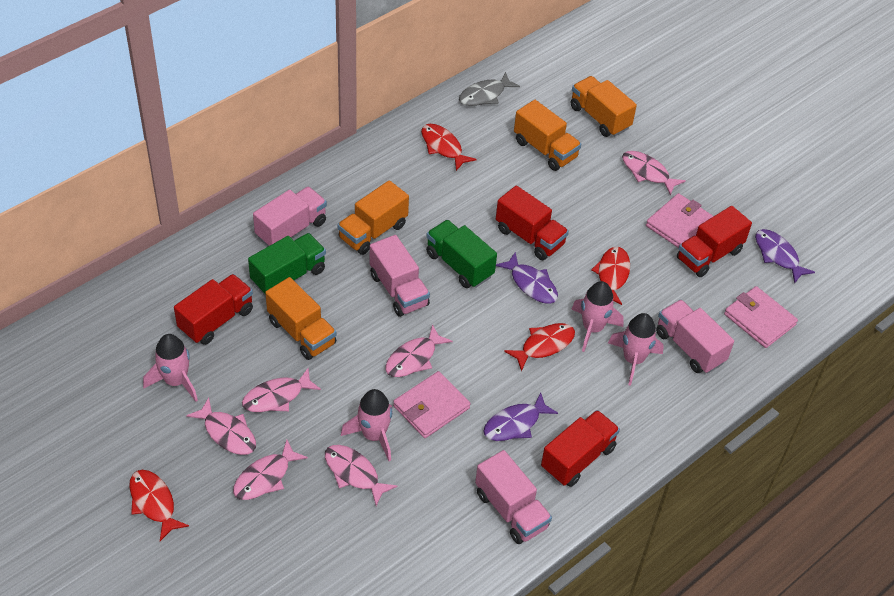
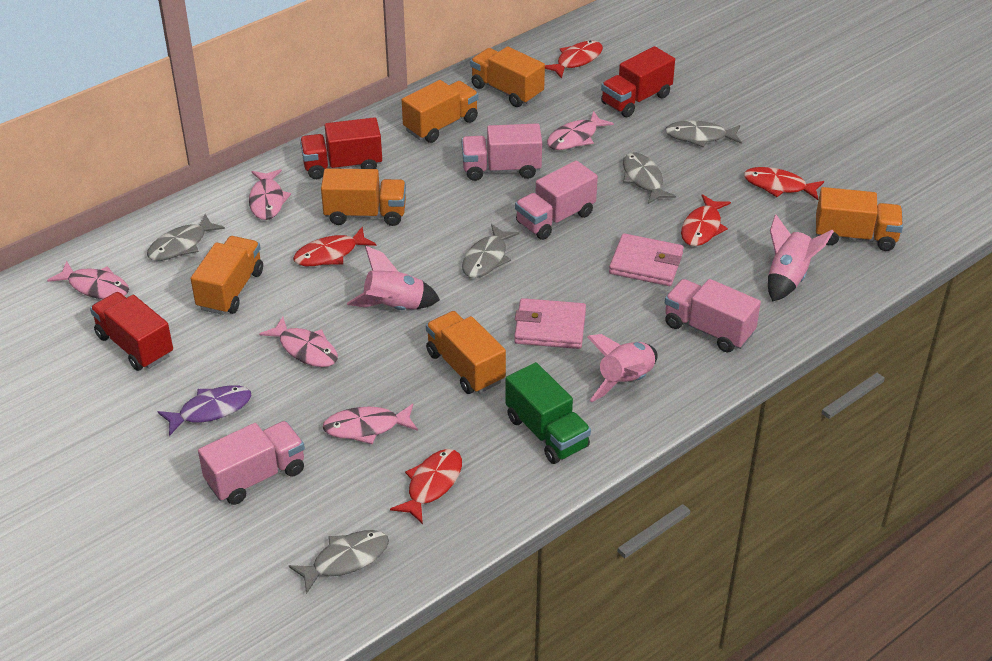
green truck: [248,233,326,296] [426,220,497,288] = 2 -> [505,362,591,464] = 1
grey fish: [459,72,520,106] = 1 -> [147,214,225,261] [289,530,389,594] [462,224,519,278] [623,153,676,204] [665,121,742,147] = 5
orange truck: [265,277,336,360] [337,180,409,255] [514,100,581,171] [571,76,637,137] = 4 -> [191,236,263,315] [321,168,406,226] [402,80,479,143] [426,311,506,394] [470,46,545,107] [816,187,903,251] = 6
pink fish: [186,398,256,455] [233,439,308,500] [242,368,321,412] [325,445,397,506] [385,324,453,377] [622,151,686,196] = 6 -> [47,261,129,299] [249,169,291,220] [259,317,338,367] [322,404,418,444] [547,111,614,150] = 5
pink rocket: [143,334,198,402] [341,389,393,461] [572,281,624,352] [608,313,664,386] = 4 -> [347,246,440,310] [587,334,658,402] [768,214,834,302] = 3
pink wallet: [393,371,470,438] [646,193,713,248] [724,286,798,348] = 3 -> [514,298,586,349] [609,233,684,286] = 2
purple fish: [483,392,558,441] [496,252,558,304] [755,229,815,284] = 3 -> [157,385,251,436] = 1
red fish: [129,470,189,541] [421,124,476,171] [504,323,575,371] [591,247,630,305] = 4 -> [293,227,376,266] [390,449,462,524] [545,41,603,79] [681,194,731,246] [744,167,824,200] = 5
red truck: [174,274,253,345] [496,185,569,260] [541,410,620,487] [677,206,752,277] = 4 -> [90,292,173,371] [300,117,382,179] [601,46,675,117] = 3

